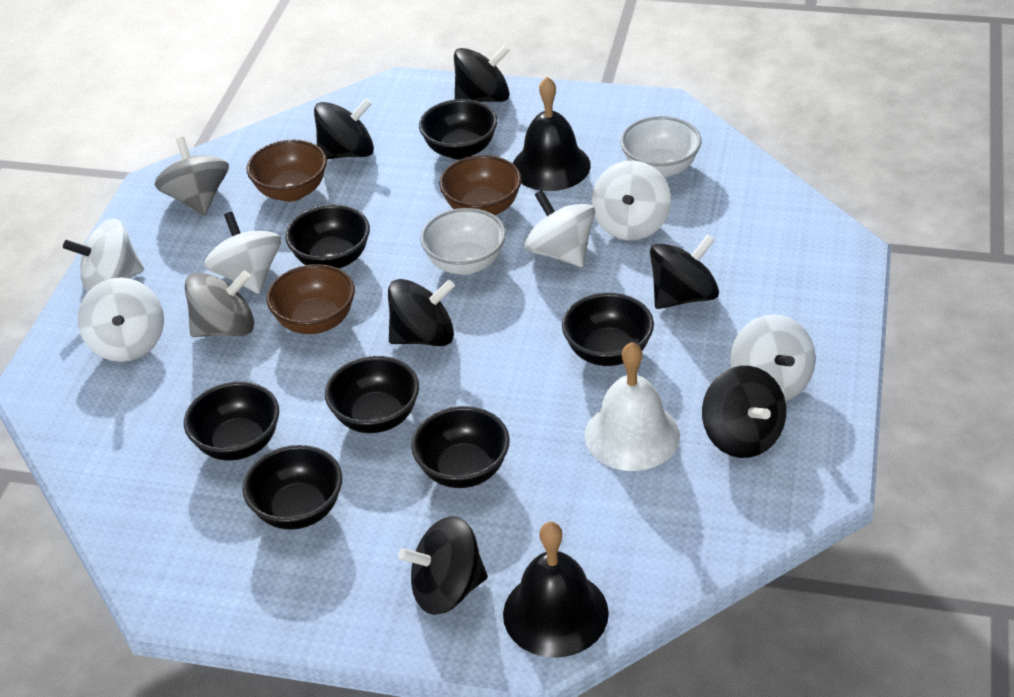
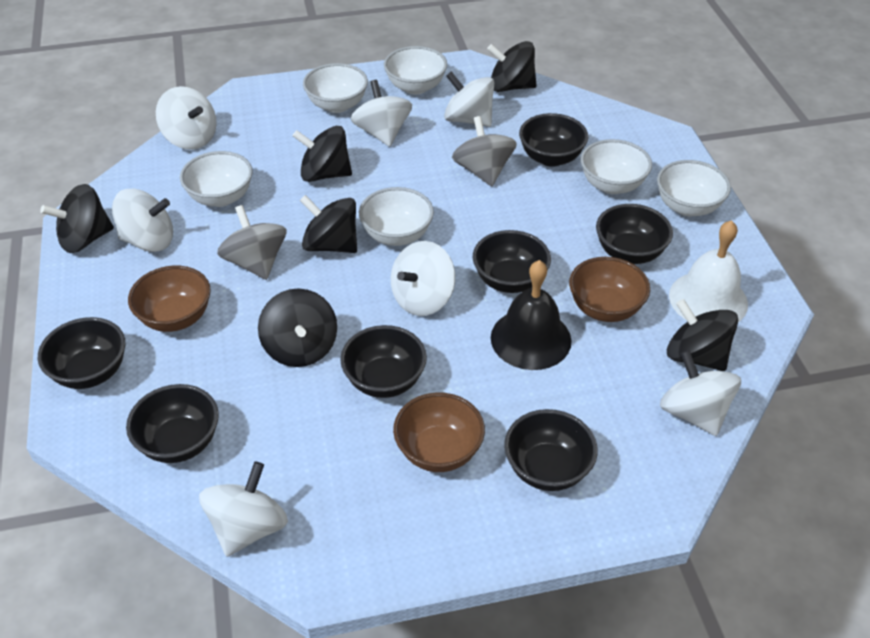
black bell: [503,521,609,658] [513,77,591,191] = 2 -> [491,260,572,370] = 1
white bowl: [420,208,506,275] [620,116,702,178] = 2 -> [180,151,253,207] [303,63,368,113] [359,187,434,246] [384,46,447,95] [581,139,652,194] [657,160,731,216] = 6
white spinning top: [63,218,144,292] [78,278,164,362] [204,212,281,294] [524,190,595,267] [592,161,671,240] [730,314,816,402] = 6 -> [112,189,173,252] [156,86,217,150] [199,462,288,557] [351,80,412,147] [391,241,455,316] [444,71,494,127] [660,350,741,436] = 7

